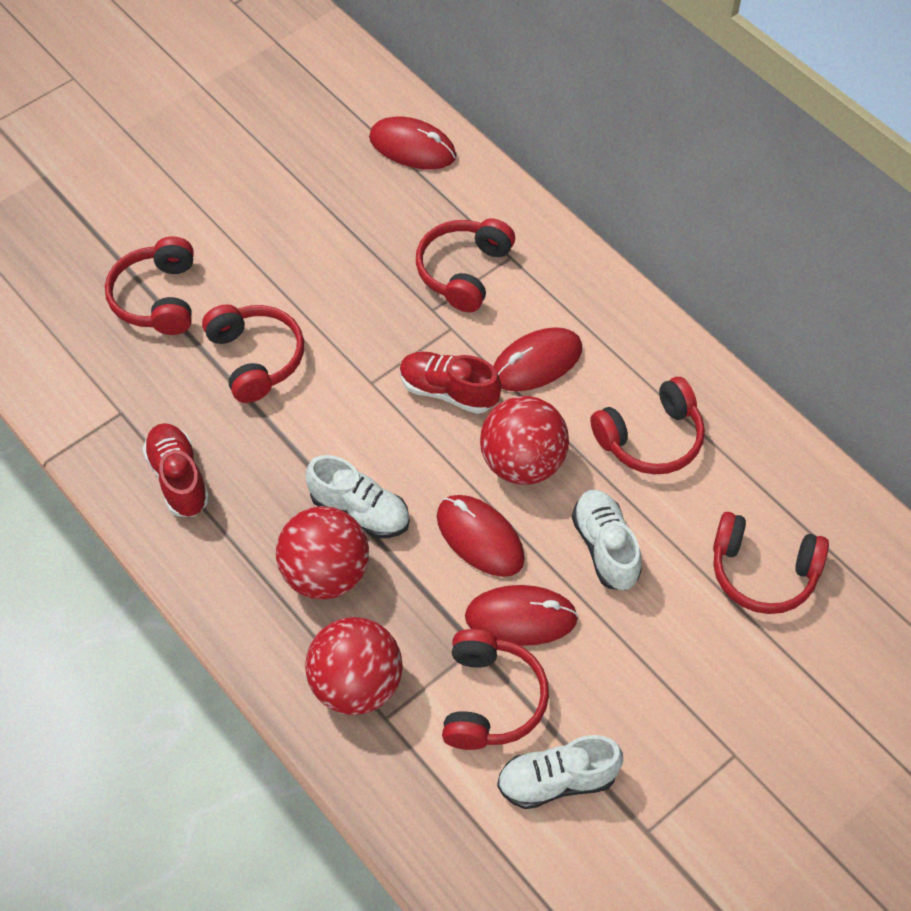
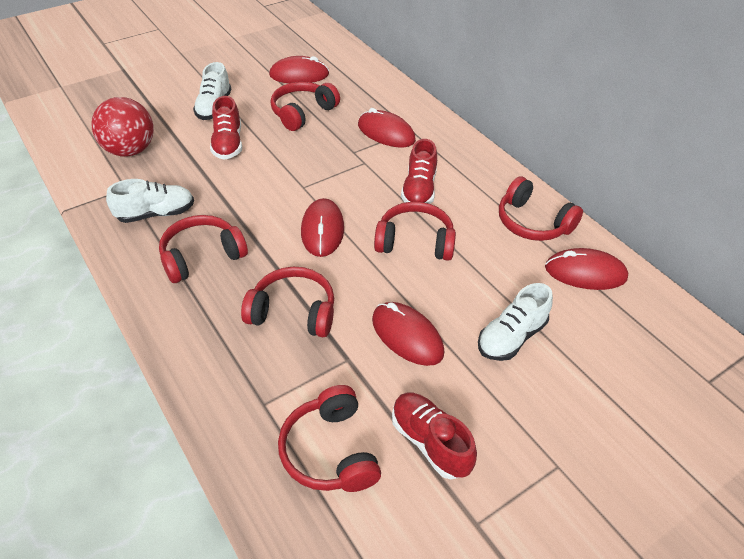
red ball: [276,506,369,600] [305,617,403,715] [480,396,569,485] = 3 -> [91,97,154,157] = 1
red mouse: [369,117,456,170] [437,495,525,577] [465,585,578,646] [493,327,582,391] = 4 -> [269,56,329,83] [301,198,344,257] [358,108,416,147] [372,302,445,366] [545,248,628,290] = 5
red shoe: [142,423,209,516] [400,352,501,414] = 2 -> [210,96,242,160] [392,393,477,479] [401,139,437,204] = 3

